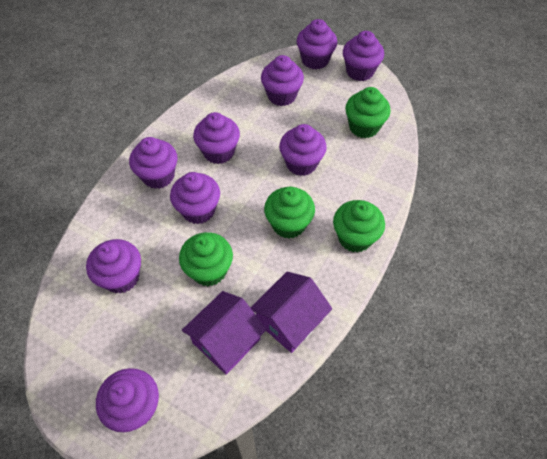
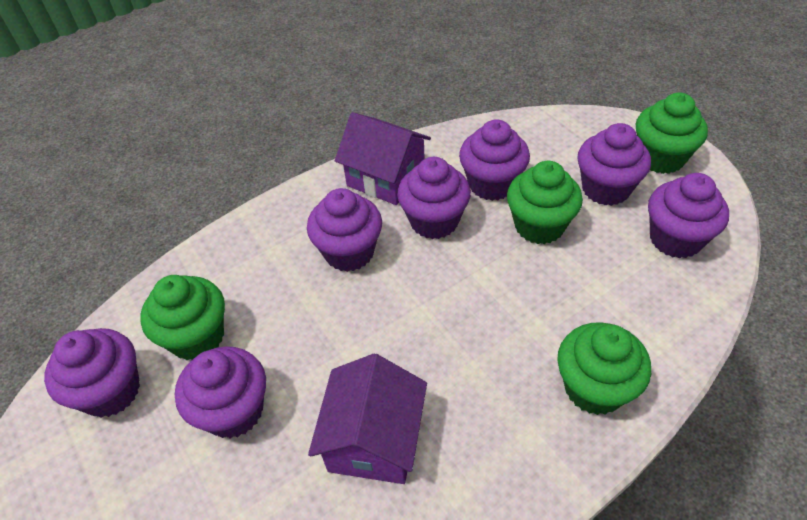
purple cupcake: [86,239,141,294] [96,368,159,432] [129,137,178,189] [170,172,220,224] [193,112,240,164] [261,55,304,106] [279,124,327,176] [296,19,337,69] [343,31,384,81] = 9 -> [44,328,140,418] [175,346,266,439] [307,188,382,272] [397,157,471,239] [459,119,530,201] [578,123,651,206] [648,173,729,258] = 7

